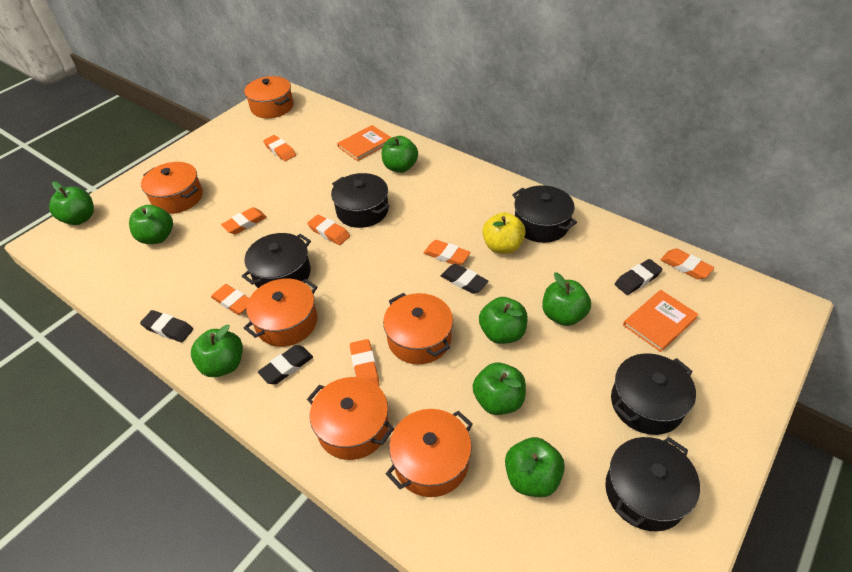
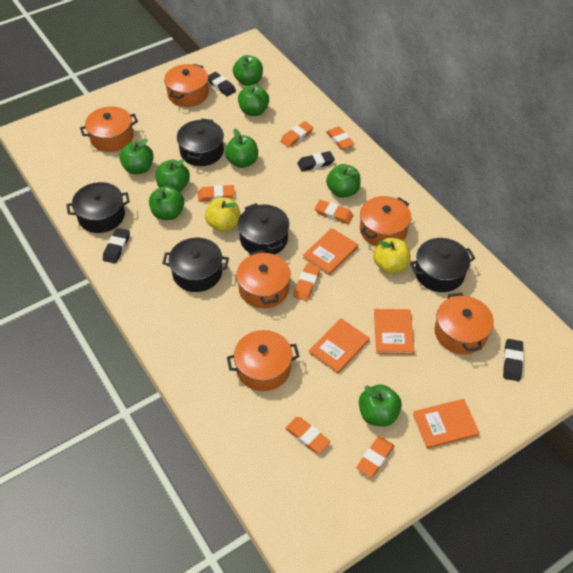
orange book: [337,125,392,161] [623,290,699,352] = 2 -> [303,228,358,275] [309,318,370,374] [374,309,415,355] [413,399,480,449] = 4
yellow apple: [482,212,526,254] = 1 -> [205,197,241,232] [373,238,411,274] = 2

